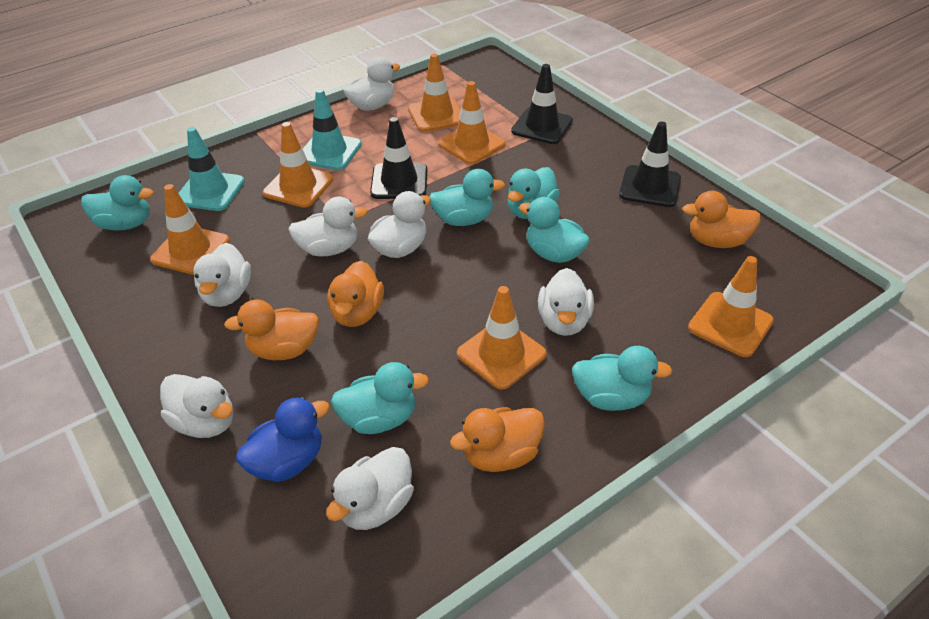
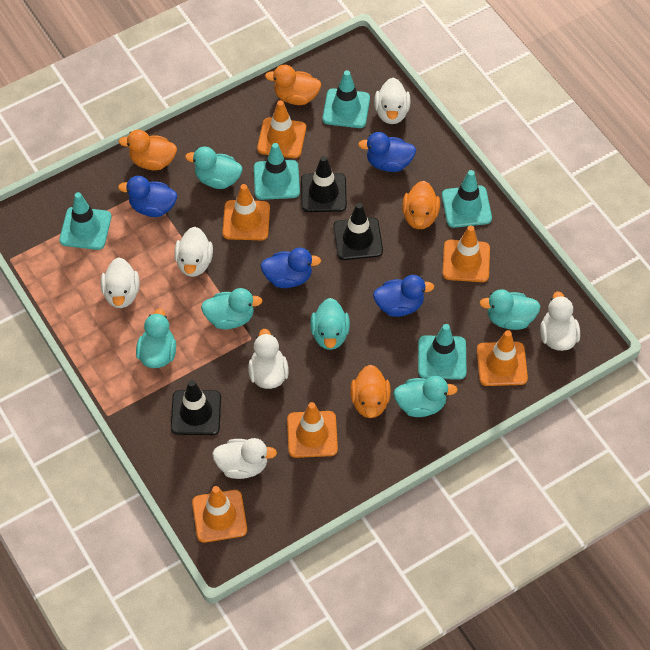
blue duck: [236,397,330,482] = 1 -> [118,176,177,217] [260,248,321,288] [358,132,416,172] [373,275,434,317] = 4
turquoise traffic cone: [178,127,245,211] [303,89,362,170] = 2 -> [59,192,111,250] [254,143,300,200] [322,70,370,128] [418,324,466,380] [442,170,492,228] = 5
white duck: [160,374,233,438] [194,243,251,307] [288,197,368,257] [326,447,414,530] [343,57,400,111] [368,191,431,258] [538,268,594,336] = 7 -> [101,257,140,308] [174,227,213,277] [212,438,277,479] [248,329,289,389] [374,78,411,124] [540,291,580,351] = 6

